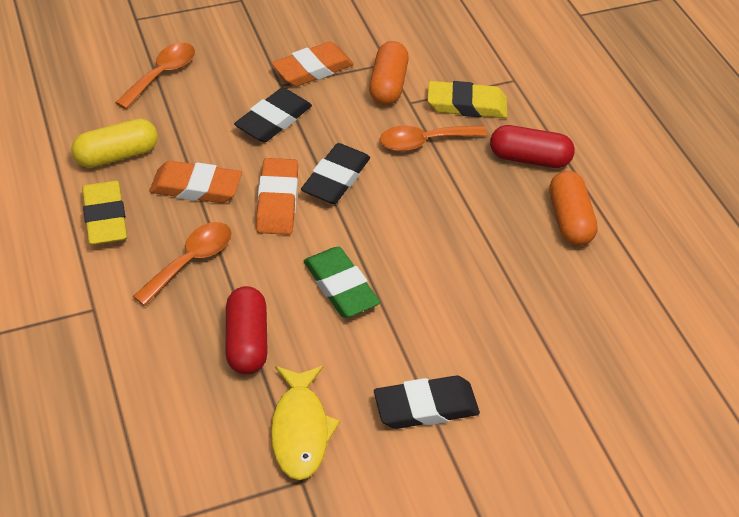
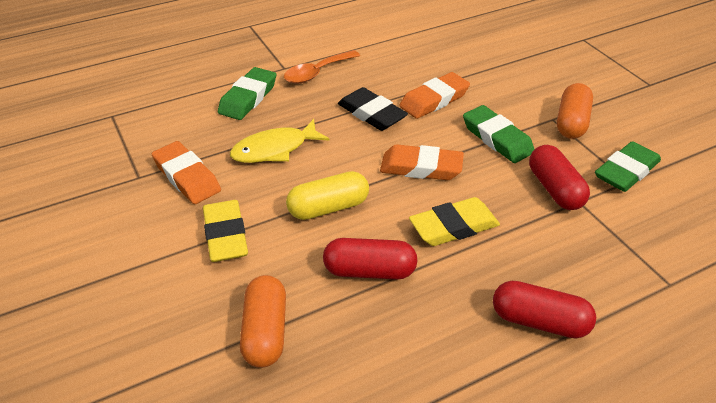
black eraser: [234,87,312,142] [301,143,370,204] [374,375,480,429] = 3 -> [338,87,408,131] = 1
green eraser: [304,247,380,318] = 1 -> [218,67,276,120] [463,105,534,163] [595,141,661,192] = 3
orange spoon: [115,43,195,109] [133,222,232,306] [380,125,487,152] = 3 -> [284,50,360,84] = 1
red capsule: [226,286,268,375] [490,125,575,168] = 2 -> [323,238,417,280] [493,281,596,339] [529,145,590,210] = 3

